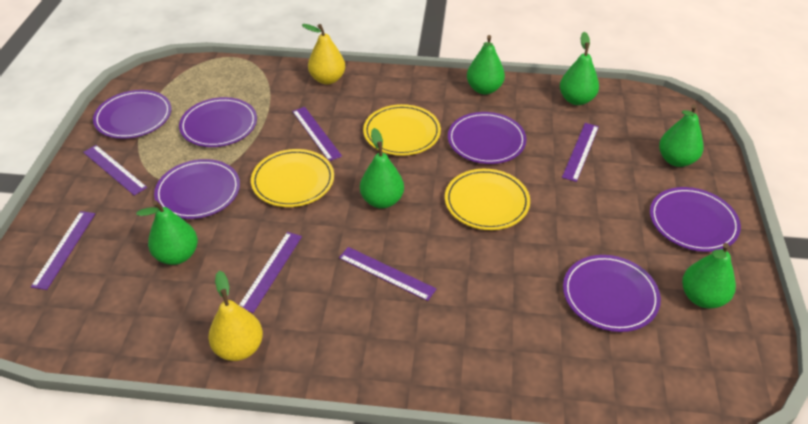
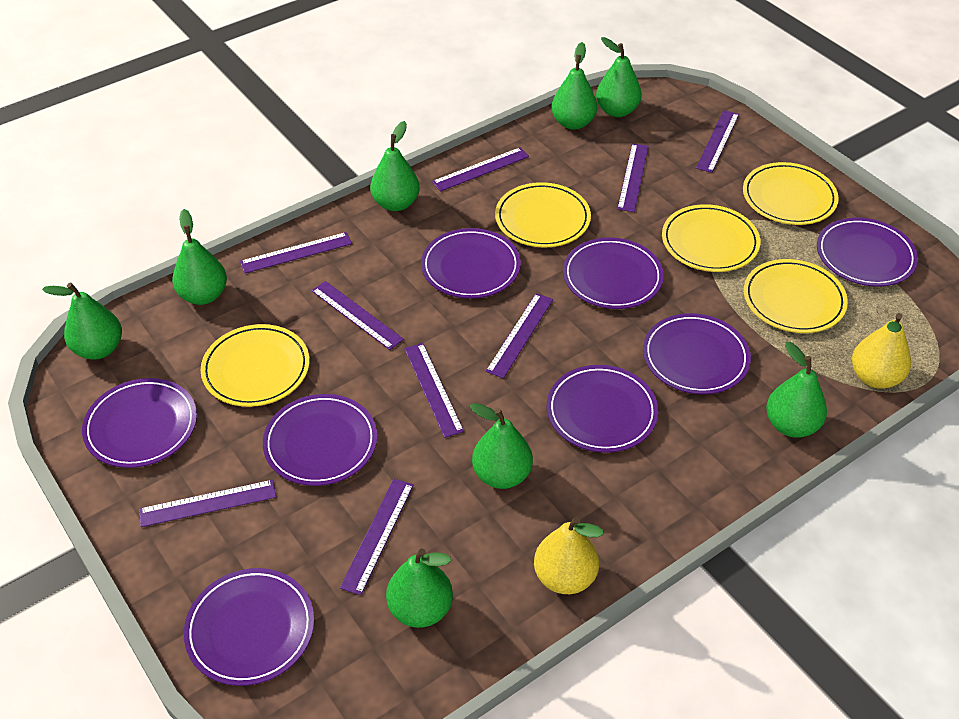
green pear: [136,200,198,265] [360,128,404,208] [467,35,505,95] [560,32,599,105] [659,104,704,167] [682,243,736,309] = 6 -> [42,282,122,360] [172,209,227,305] [370,121,420,211] [386,548,453,628] [470,403,533,489] [551,42,597,130] [596,37,642,117] [766,342,827,438] = 8
purple plate: [93,90,171,139] [154,159,240,219] [179,97,257,147] [448,112,527,164] [563,255,661,332] [650,187,741,252] = 6 -> [82,378,197,468] [184,568,314,686] [263,394,377,486] [421,228,521,299] [547,365,658,453] [563,238,664,309] [643,313,751,394] [817,217,918,287] = 8
purple ruler: [31,211,95,290] [83,145,147,196] [239,232,302,313] [292,107,342,161] [339,247,436,301] [562,123,599,182] = 6 -> [139,480,276,527] [240,232,352,273] [311,281,404,350] [340,479,414,595] [404,343,464,438] [432,147,529,192] [486,293,553,378] [617,143,649,212] [696,110,739,173] = 9
yellow plate: [251,149,334,207] [363,104,441,156] [445,169,530,230] = 3 -> [200,324,310,407] [495,182,591,247] [662,204,760,272] [743,162,839,225] [744,259,848,333] = 5

